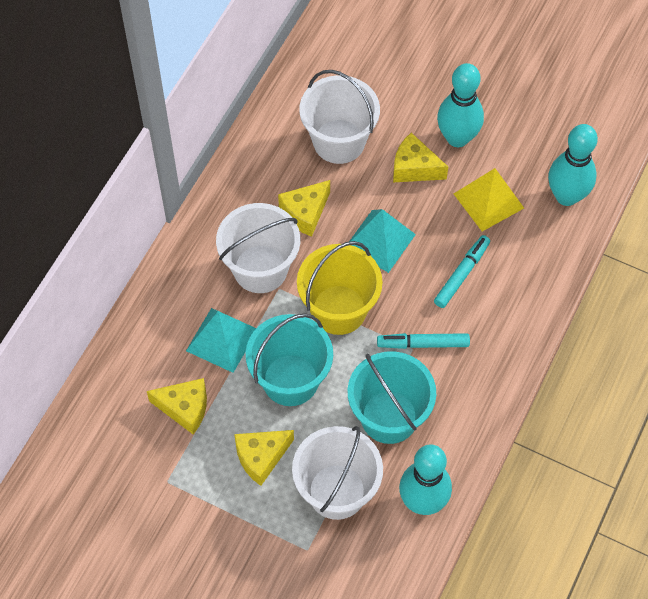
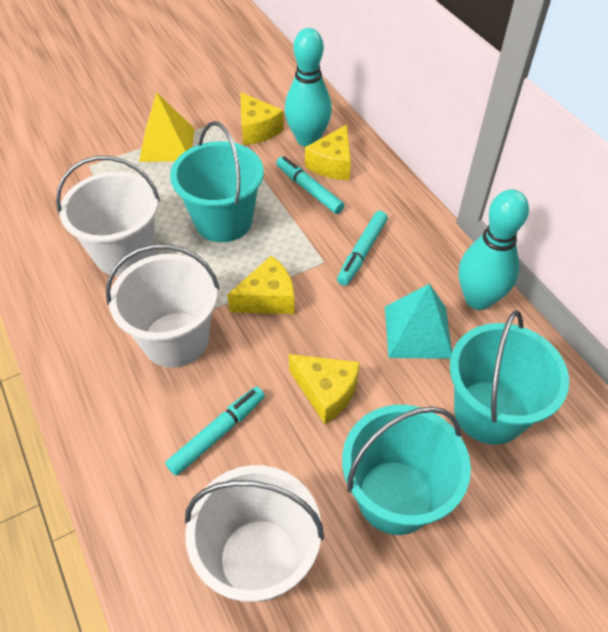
turquoise bowling pin: [399,444,452,515] [437,63,484,147] [548,124,598,206] = 3 -> [285,28,332,147] [459,189,529,310] = 2
turquoise bucket: [246,313,333,406] [348,351,436,444] = 2 -> [170,121,264,242] [342,405,471,535] [450,310,569,445] = 3
turquoise marker: [377,333,470,349] [434,235,490,308] = 2 -> [165,387,265,476] [276,156,344,214] [337,211,388,286] = 3
turquoise pyramid: [186,308,256,373] [349,209,416,273] = 2 -> [385,284,452,359] = 1
yellow bucket: [297,241,383,335] = 1 -> none = 0

